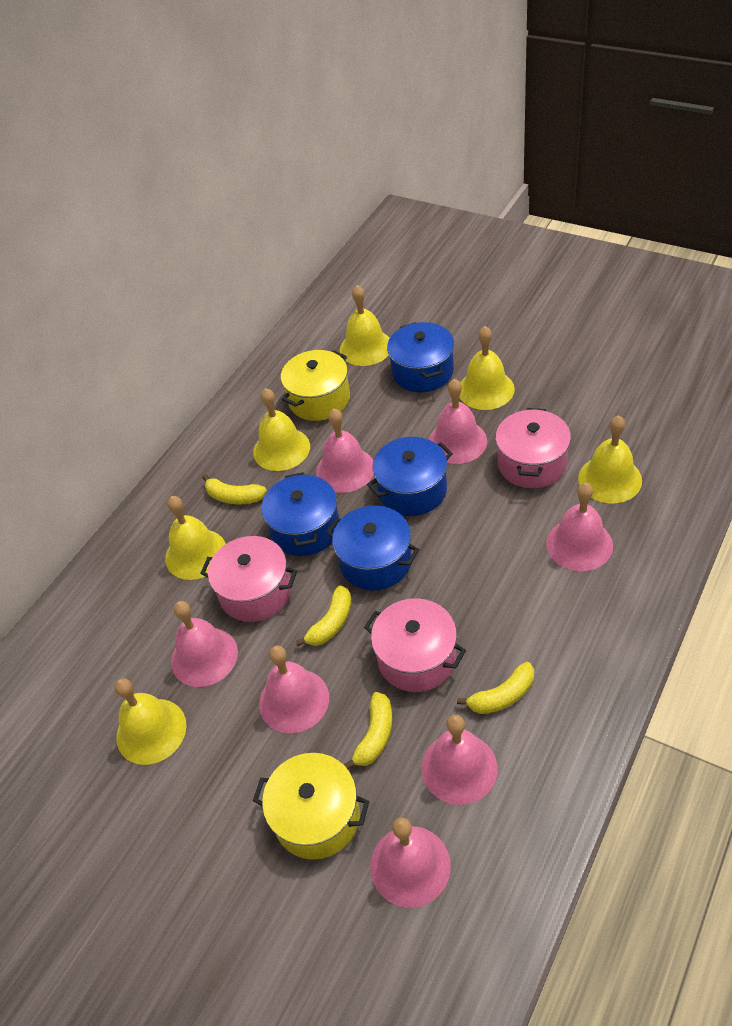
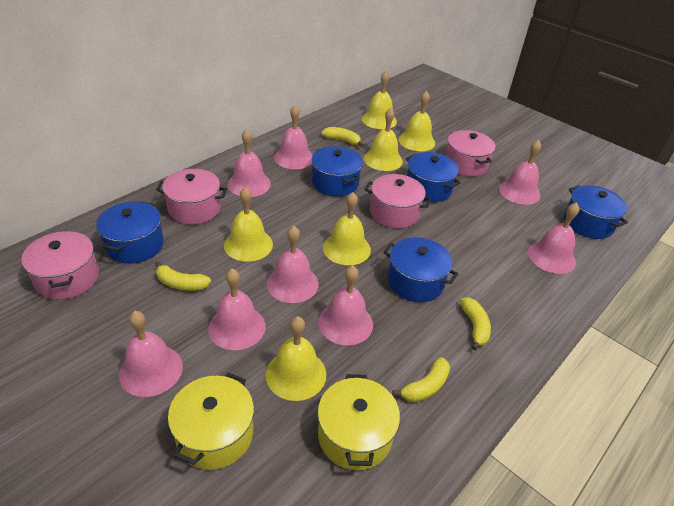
blue pot: [262,472,339,556] [326,506,420,591] [367,437,453,516] [387,322,454,392] = 4 -> [96,201,164,264] [311,146,363,197] [383,237,458,302] [406,152,461,202] [564,185,628,239] = 5
pink bell: [171,601,238,687] [259,646,329,733] [316,409,374,493] [370,818,451,908] [421,715,498,805] [429,379,487,464] [546,483,613,571] = 7 -> [119,311,183,397] [208,269,266,350] [228,129,271,197] [267,226,319,303] [274,105,313,169] [318,265,373,345] [499,140,541,205] [528,202,580,274] = 8
pink pot: [200,536,297,622] [364,598,466,692] [495,408,571,488] = 3 -> [21,231,99,300] [156,169,227,225] [364,174,431,228] [445,130,496,177] = 4

